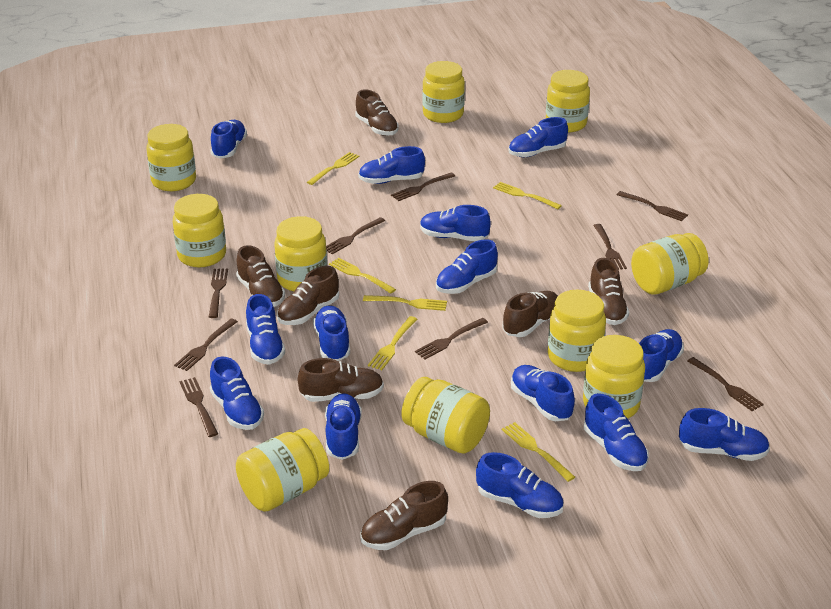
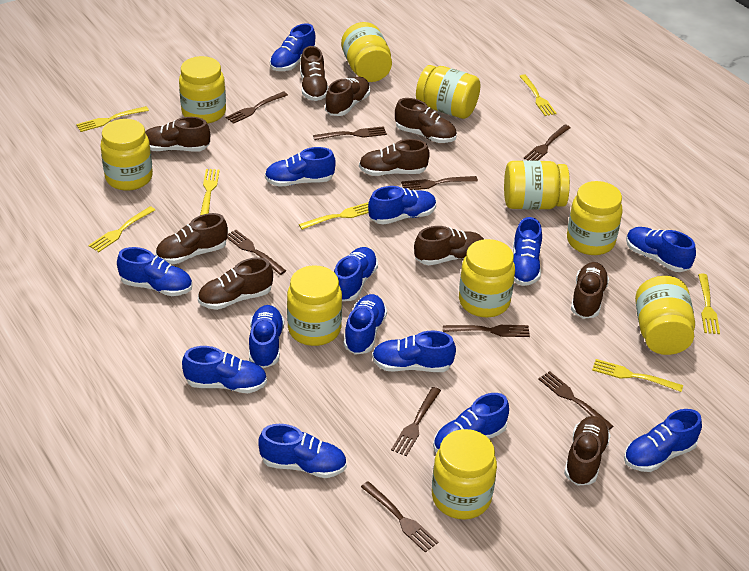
brown shoe: [236,245,285,307] [277,266,339,325] [298,358,384,402] [355,89,399,136] [360,481,448,550] [502,291,558,337] [588,258,629,325] = 7 -> [145,117,210,151] [156,213,228,264] [198,257,273,310] [300,46,329,101] [325,77,370,116] [359,139,430,176] [395,98,457,143] [414,226,484,265] [564,416,611,486] [571,262,609,319] = 10
yellow fork: [307,152,359,185] [329,258,396,294] [363,295,447,311] [368,316,417,370] [493,182,562,209] [502,422,575,482] = 6 -> [76,106,149,132] [89,206,155,252] [200,169,220,215] [299,202,369,230] [519,75,557,116] [592,359,683,392] [698,273,720,334] = 7

